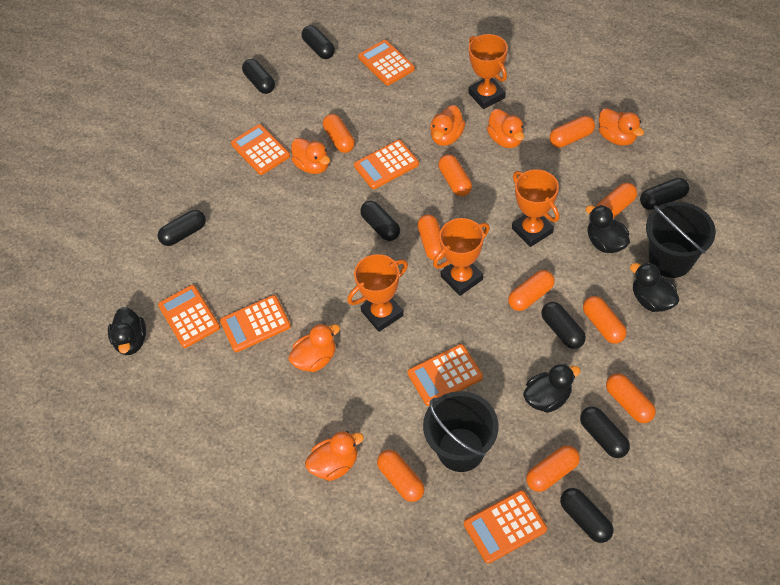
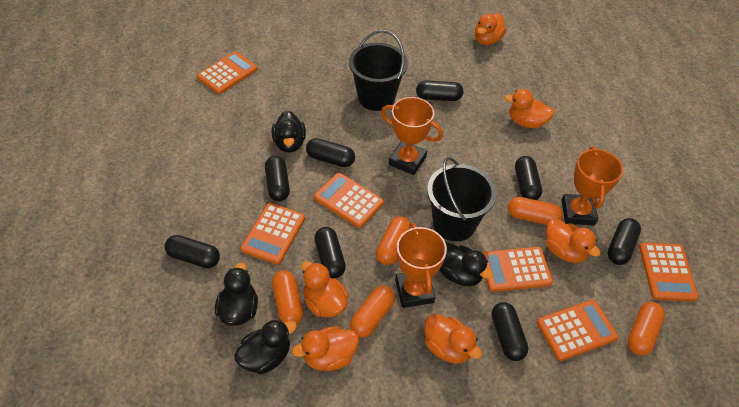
orange calculator: [158,285,220,348] [220,295,291,352] [231,124,290,175] [354,140,419,189] [358,40,415,86] [407,344,483,406] [464,490,547,564] = 7 -> [197,51,258,94] [241,203,305,265] [314,173,384,228] [482,247,553,292] [537,300,619,361] [639,243,698,301] = 6
orange capsule: [323,114,355,153] [377,450,425,502] [417,214,445,260] [438,154,472,196] [508,270,555,311] [526,445,580,492] [549,116,595,148] [583,296,627,344] [596,183,637,218] [606,373,656,423] = 10 -> [272,270,303,324] [350,286,395,337] [376,216,410,265] [508,197,563,225] [627,302,665,356] = 5
orange trophy: [347,254,408,332] [433,218,490,296] [468,34,508,109] [512,169,559,247] = 4 -> [381,97,443,175] [395,223,447,308] [562,146,623,226] = 3

